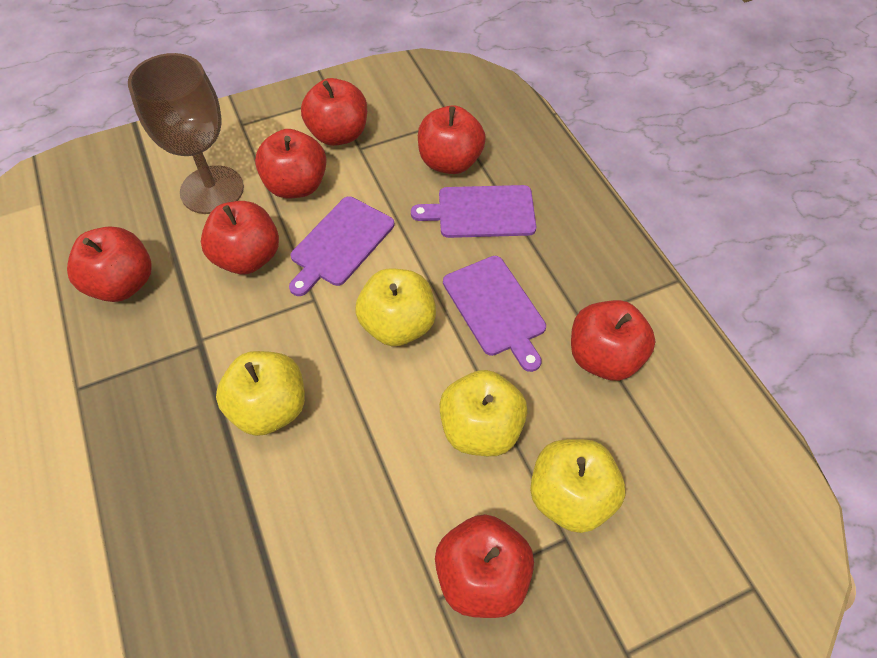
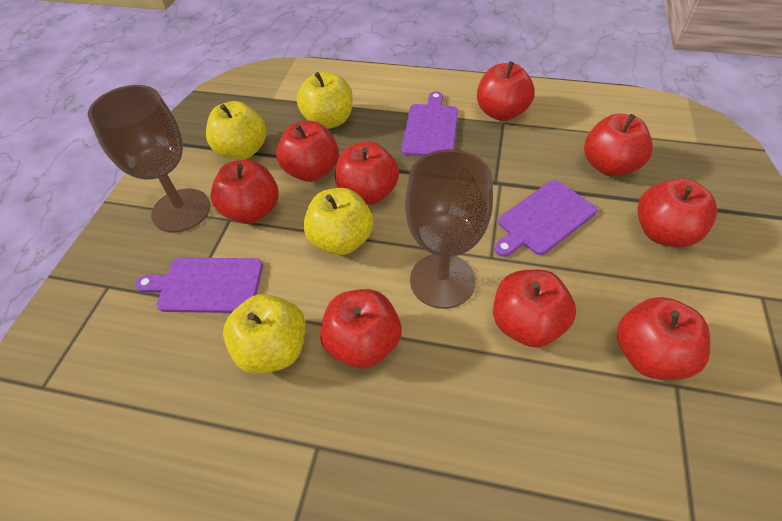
brown goblet: [128,53,244,214] = 1 -> [88,85,210,233] [405,149,493,309] = 2
red apple: [67,226,152,302] [201,201,279,274] [255,129,327,198] [301,78,367,146] [418,105,486,174] [435,514,534,618] [571,300,656,381] = 7 -> [210,160,279,224] [276,121,339,182] [320,289,402,369] [335,141,399,205] [477,61,535,121] [493,269,576,348] [584,114,653,176] [617,297,710,380] [637,178,717,247] = 9

